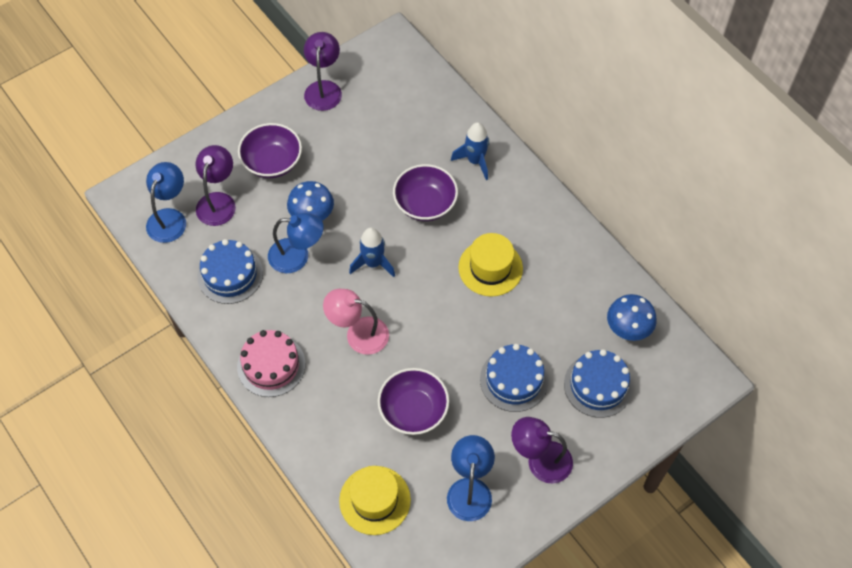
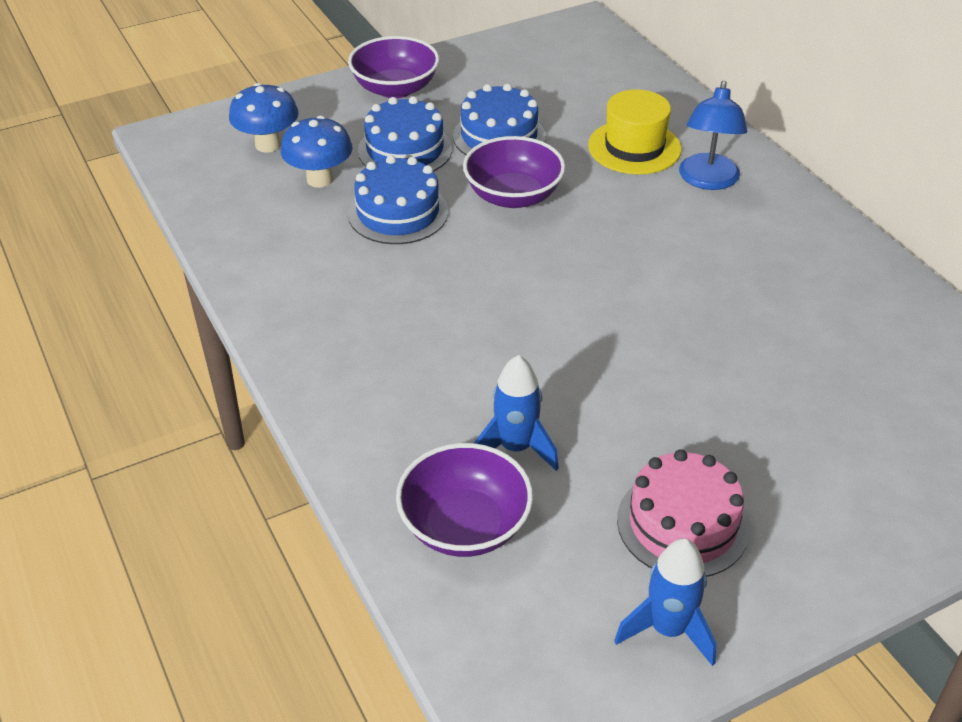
blue lamp: [146,162,186,243] [268,213,324,273] [447,435,495,521] = 3 -> [679,81,747,190] = 1
pink lamp: [323,289,389,355] = 1 -> none = 0
purple lamp: [195,145,236,226] [304,32,342,111] [511,417,573,484] = 3 -> none = 0
yellow hat: [339,466,411,535] [458,233,523,296] = 2 -> [588,89,681,174] = 1

